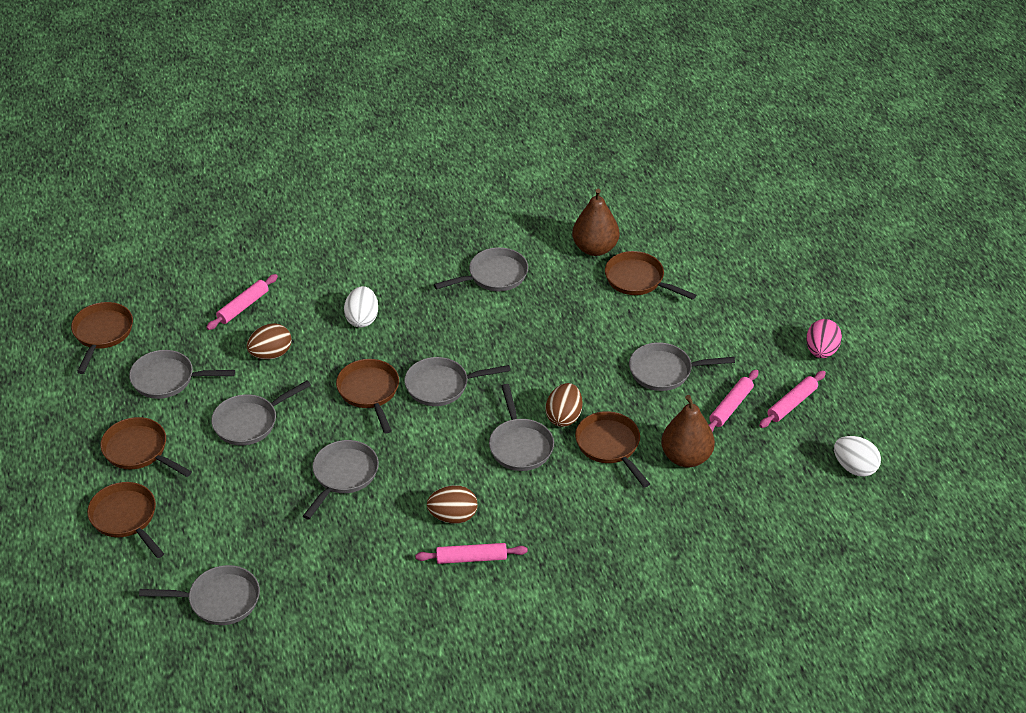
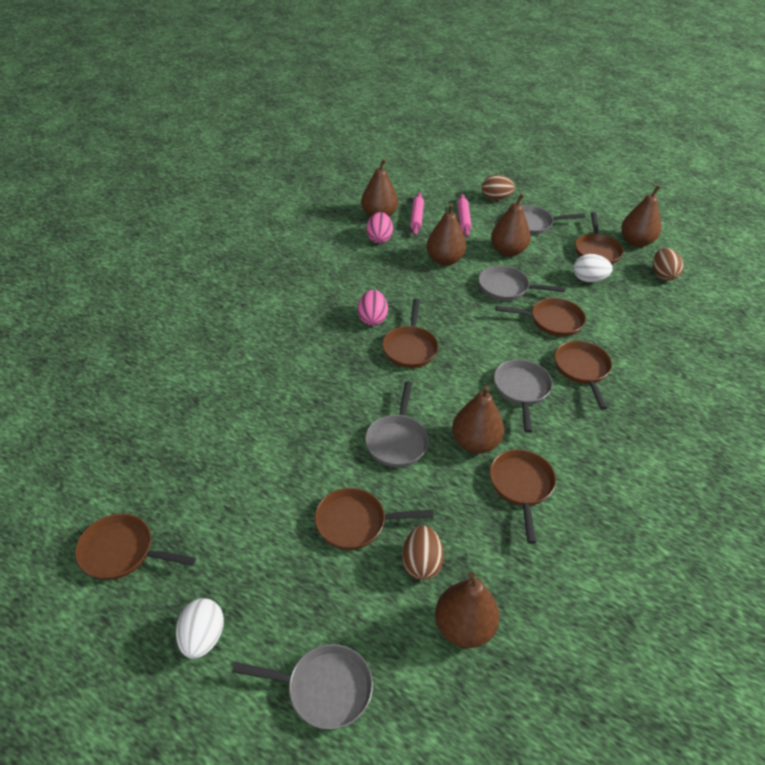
brown pan: [71,302,133,374] [87,482,164,558] [100,417,192,477] [336,359,399,433] [575,411,650,487] [605,251,696,300] = 6 -> [75,514,196,580] [315,488,434,550] [382,299,438,368] [490,449,556,544] [496,298,586,337] [555,341,612,410] [575,212,624,264] = 7
brown pear: [572,189,619,256] [661,395,715,468] = 2 -> [361,158,398,217] [426,203,466,266] [435,572,500,648] [452,385,504,454] [491,193,531,256] [621,185,661,247] = 6
grey pan: [129,350,235,399] [139,565,260,625] [211,380,311,445] [303,440,379,519] [404,357,510,406] [434,247,528,291] [489,384,554,471] [629,342,735,391] = 8 -> [232,644,373,729] [365,381,429,467] [479,266,566,301] [494,360,553,433] [522,205,585,235] = 5
pink egg: [806,319,842,358] = 1 -> [358,290,388,326] [366,212,393,243] = 2
pink rolling pin: [206,274,278,330] [415,543,528,564] [709,370,758,432] [759,371,826,428] = 4 -> [410,192,424,235] [457,194,472,237] = 2

